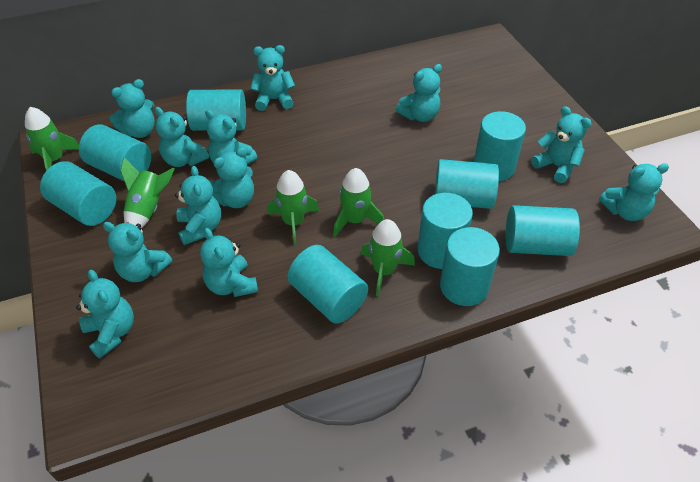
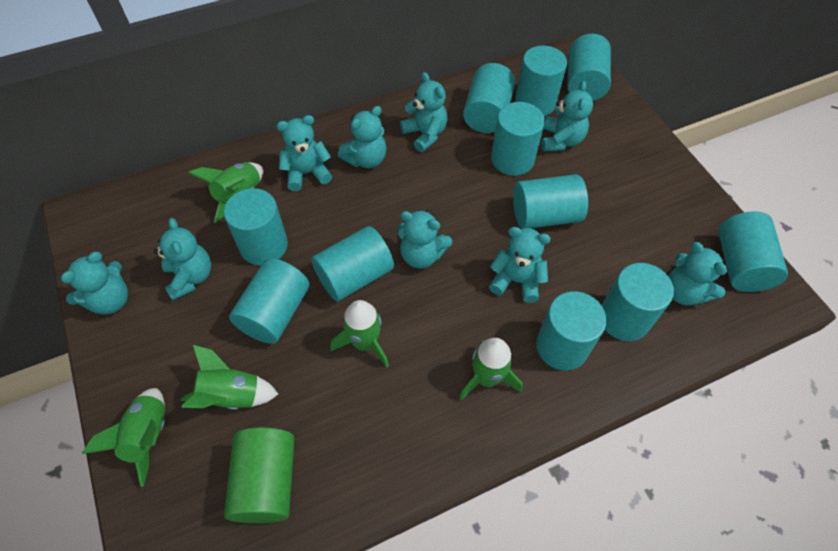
green cylinder: none = 0 -> [224,427,295,523] = 1
turquoise cylinder: [40,161,117,226] [79,124,151,181] [186,90,246,131] [288,245,368,324] [418,193,473,269] [434,159,499,209] [440,227,500,306] [474,111,526,181] [506,205,580,256] = 9 -> [224,188,288,265] [229,258,310,344] [311,226,394,302] [463,63,515,133] [491,102,545,176] [513,174,588,229] [515,46,567,116] [536,291,607,371] [567,34,611,101] [601,263,674,341] [719,211,788,292] = 11
turquoise teddy bear: [76,270,134,359] [103,222,172,282] [110,79,155,138] [155,107,209,167] [175,166,221,245] [200,228,258,297] [205,110,257,164] [210,147,254,208] [250,45,295,111] [396,64,442,122] [531,106,592,183] [599,163,669,221] = 12 -> [61,252,128,315] [154,218,211,301] [276,115,332,191] [338,106,387,168] [398,210,452,269] [400,72,448,152] [489,227,551,303] [542,81,593,151] [669,242,727,306] = 9

